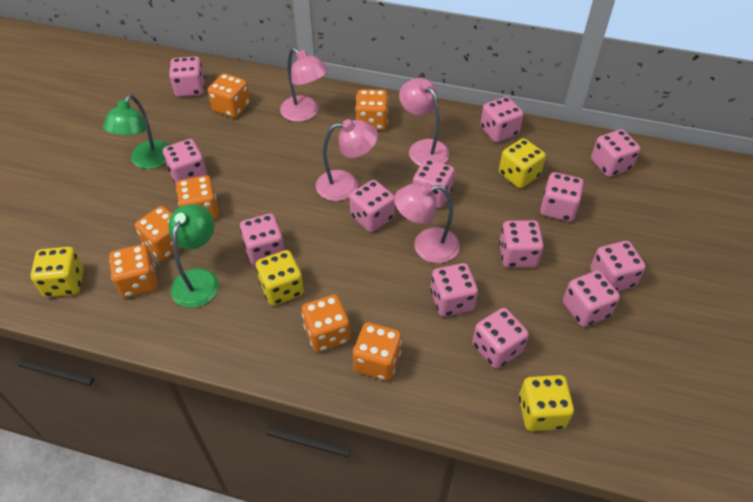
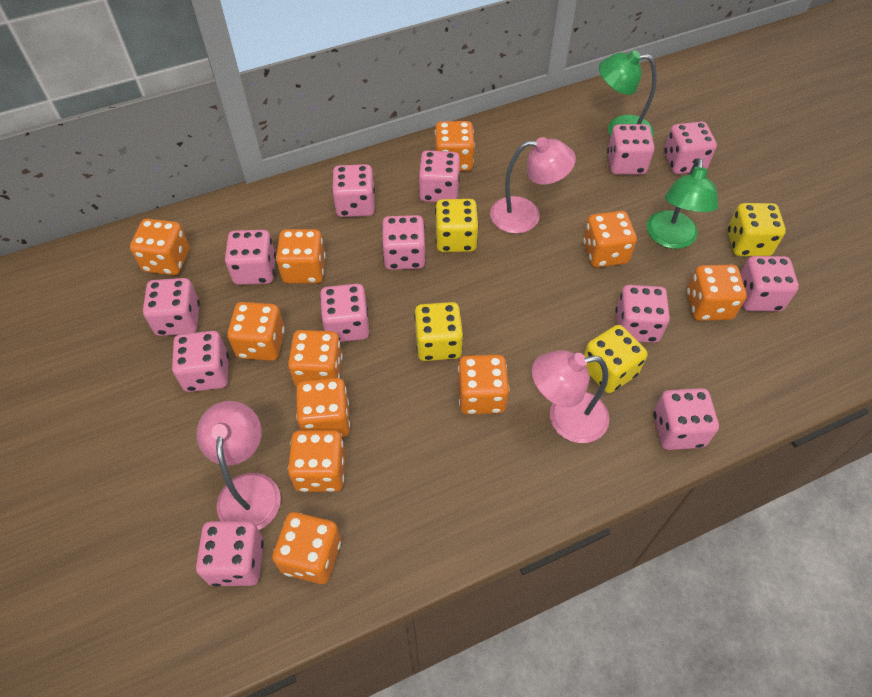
orange dice: [109,244,158,298] [135,206,181,261] [176,175,219,219] [208,73,250,118] [302,295,350,352] [353,322,402,381] [355,89,388,131] = 7 -> [130,219,190,275] [227,302,285,361] [272,512,341,584] [276,229,325,283] [288,330,343,387] [288,430,345,492] [296,378,350,437] [435,121,475,171] [458,355,509,415] [583,211,637,267] [687,265,747,321] = 11
pink lamp: [280,48,328,122] [316,119,378,201] [394,182,460,263] [399,78,449,166] = 4 -> [196,401,281,530] [490,137,576,234] [532,350,609,443] = 3

